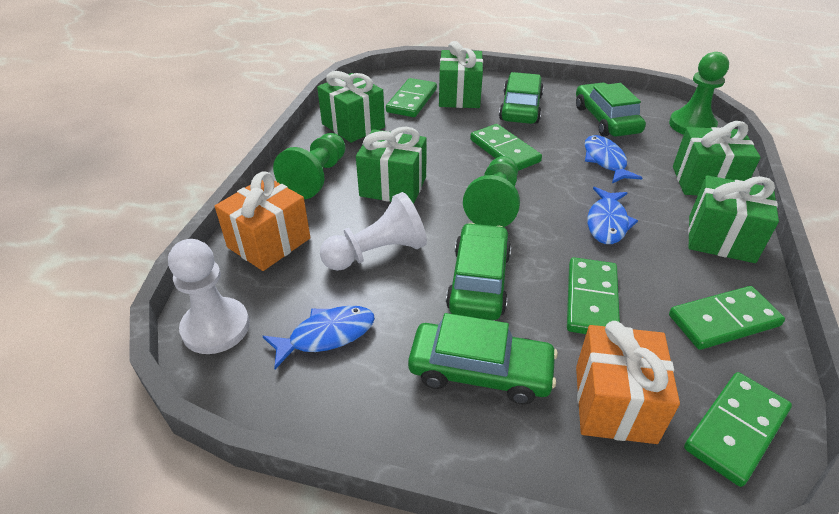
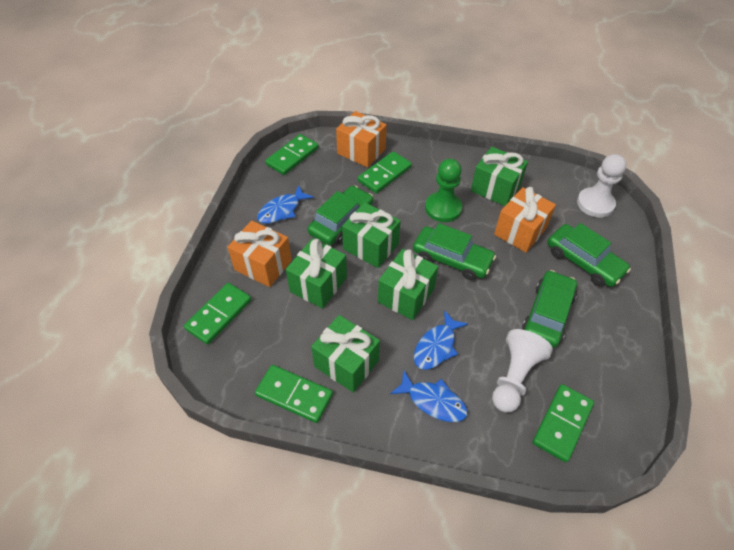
green pawn: [273,133,346,199] [463,156,520,227] [669,52,729,135] = 3 -> [425,159,462,222] = 1
orange gift: [215,171,311,271] [576,321,680,444] = 2 -> [227,221,292,287] [336,111,387,168] [494,187,556,252] = 3

